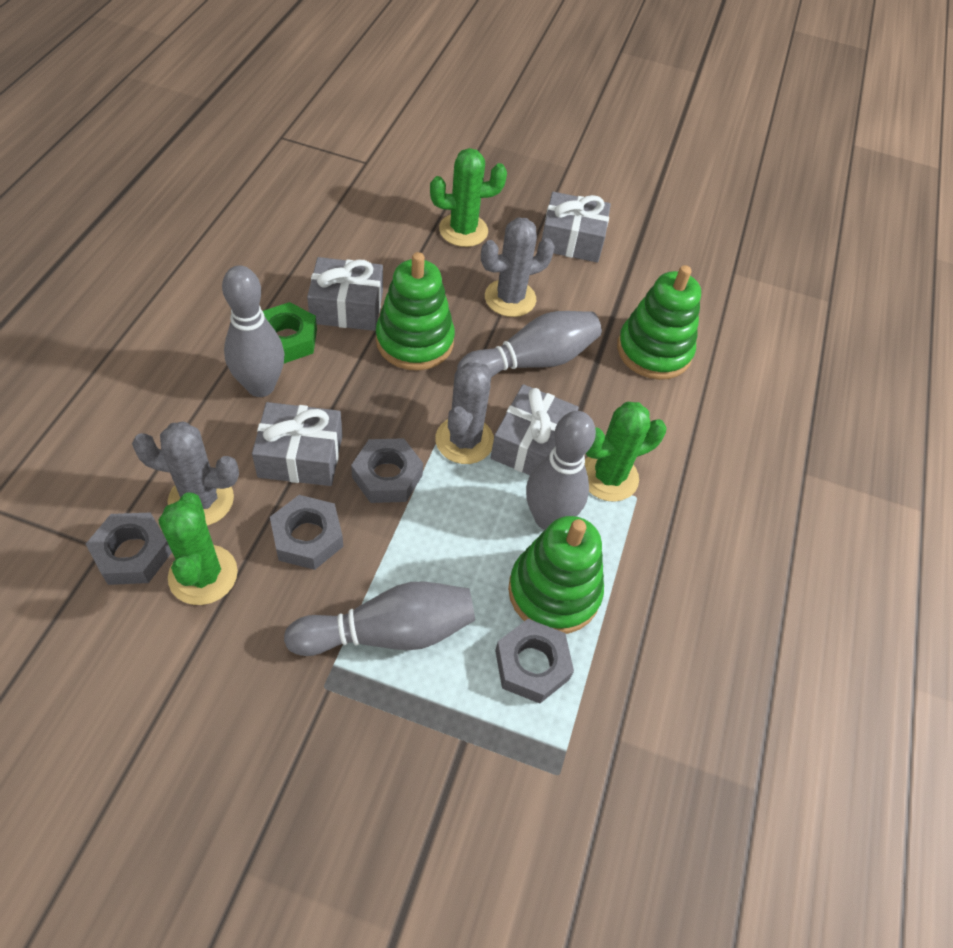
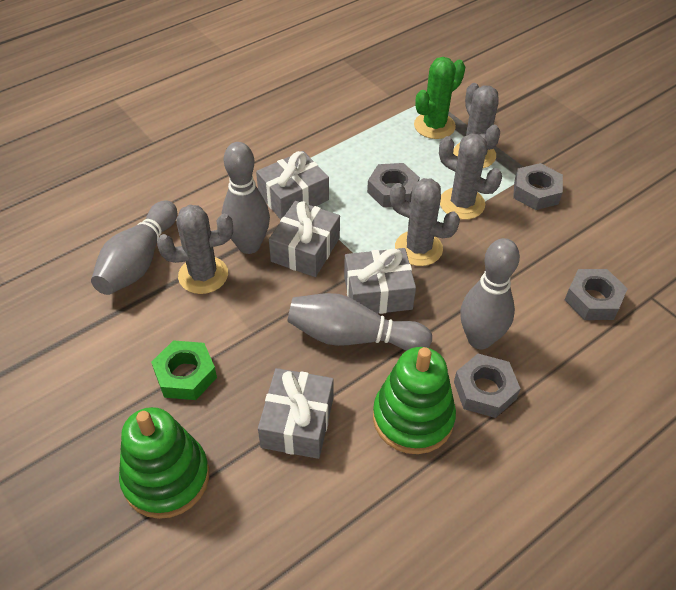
green cactus: [159,492,238,605] [430,148,507,247] [585,402,667,502] = 3 -> [414,57,465,139] = 1
green stacking toy: [376,252,455,371] [508,516,604,634] [617,265,701,380] = 3 -> [119,407,209,519] [373,347,456,454] = 2
grey cactus: [132,421,239,526] [435,362,494,464] [481,217,555,317] = 3 -> [157,205,233,294] [390,178,460,266] [439,133,502,220] [453,83,500,168] = 4

